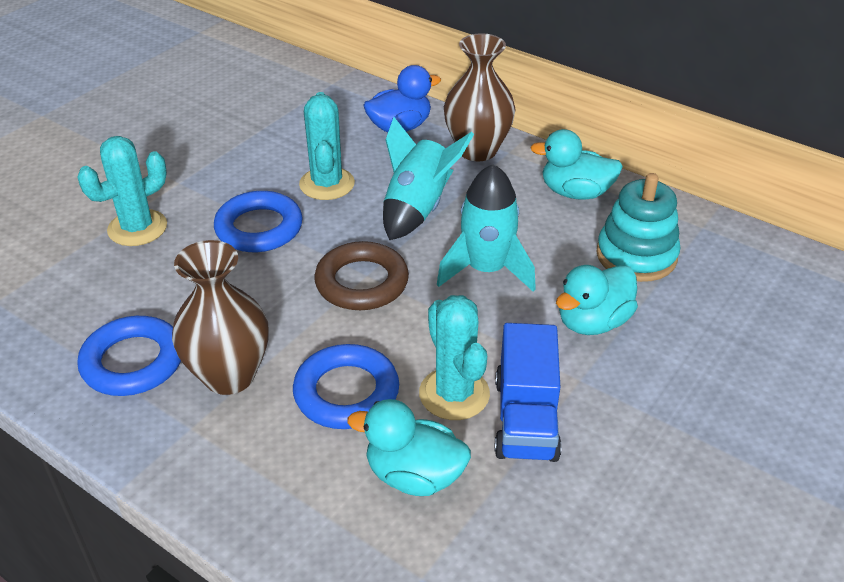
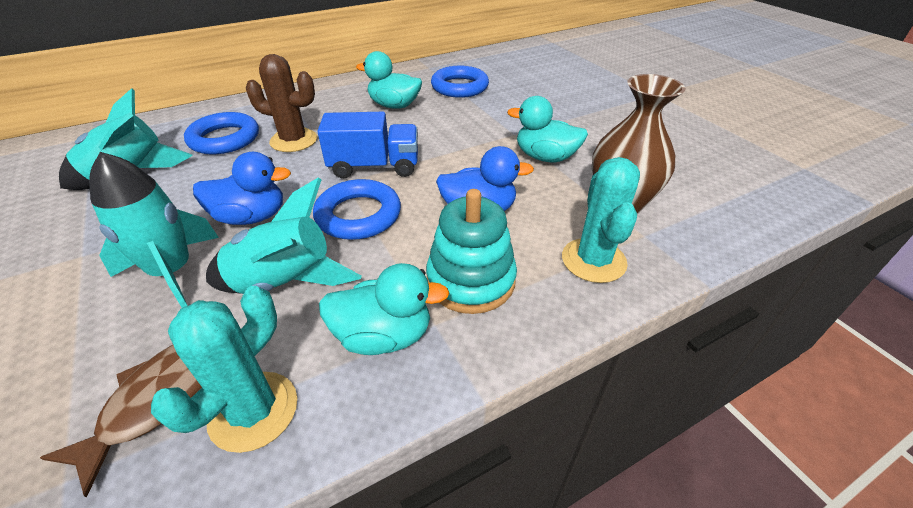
blue duck: [363,65,441,133] = 1 -> [193,152,291,225] [436,146,534,211] = 2
brown cactus: none = 0 -> [246,54,317,152] = 1
brown fish: none = 0 -> [40,345,202,498] = 1
brown ring: [314,241,409,310] = 1 -> none = 0
brown vase: [172,240,269,395] [444,33,516,161] = 2 -> [592,74,686,214] = 1
turquoise cactus: [77,136,167,246] [299,92,355,200] [419,295,490,420] = 3 -> [151,286,297,453] [562,157,640,283] = 2
turquoise rocket: [383,117,474,240] [437,164,536,292] = 2 -> [59,88,193,190] [89,152,219,308] [206,177,362,294] = 3

